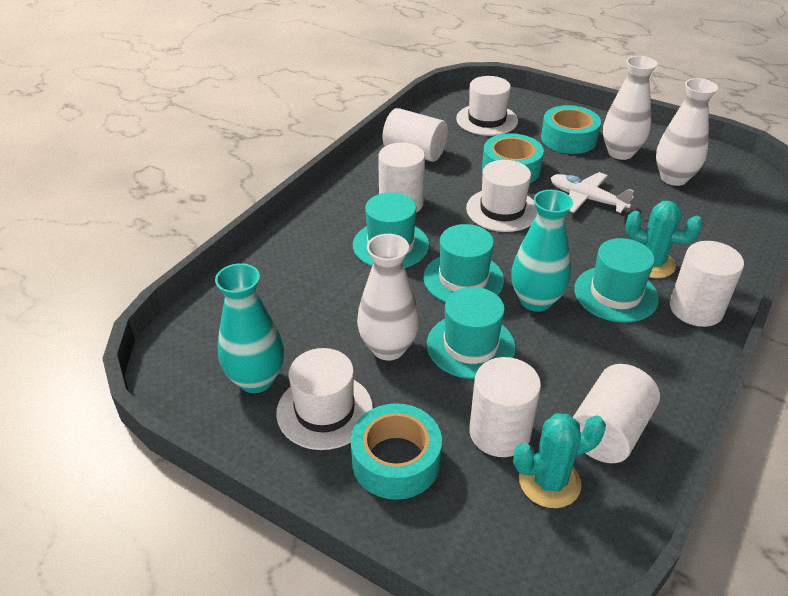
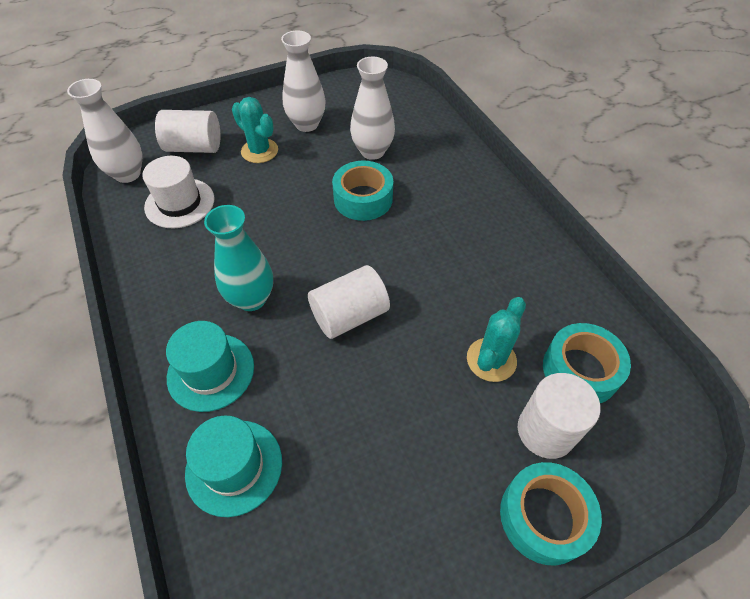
turquoise hat: [353,192,429,268] [424,224,504,302] [427,287,516,379] [574,238,659,323] = 4 -> [166,321,254,412] [185,415,282,517] = 2
turquoise vase: [215,263,284,393] [511,190,573,312] = 2 -> [204,205,273,311] = 1
white cylinder: [378,142,425,213] [383,108,448,162] [469,357,541,457] [572,364,660,463] [670,241,744,327] = 5 -> [155,110,220,153] [308,265,390,339] [518,373,601,459] = 3
white hat: [276,348,373,450] [456,76,518,136] [466,160,537,232] = 3 -> [142,156,214,228] = 1
white plane: [551,172,634,213] = 1 -> none = 0

